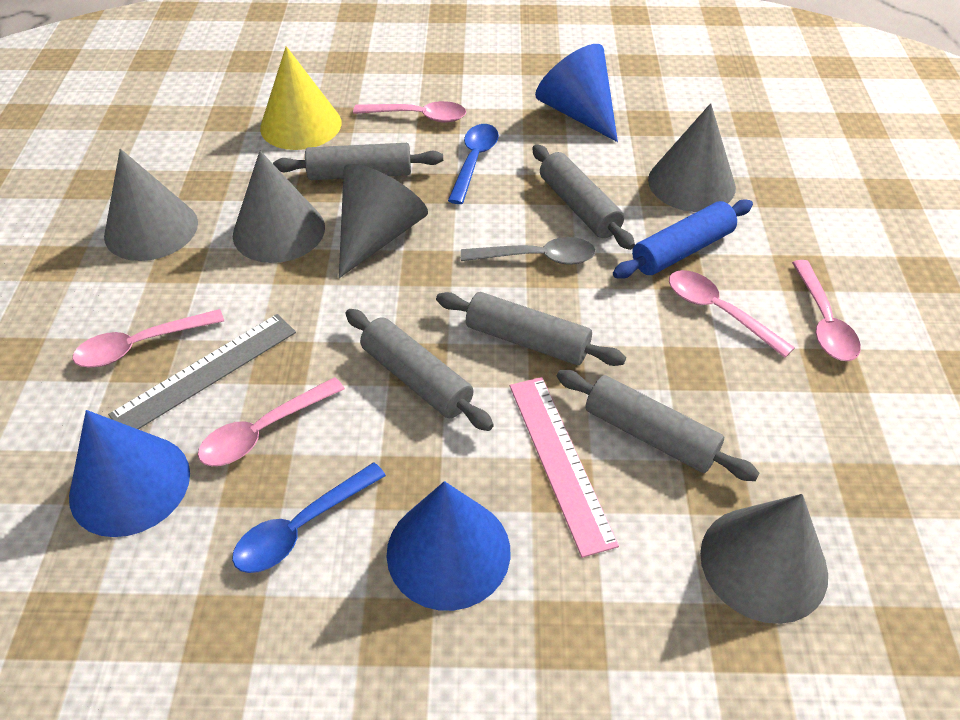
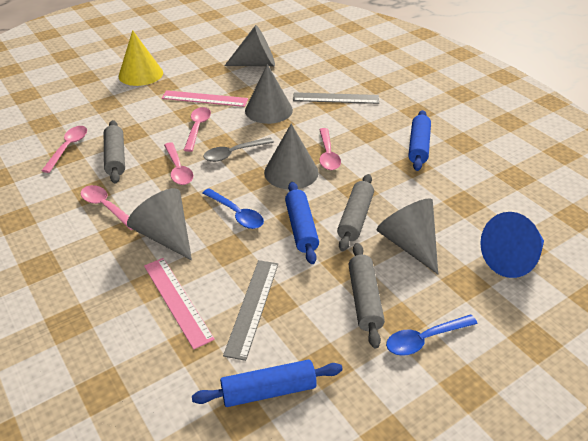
blue cone: [69,410,190,537] [387,481,510,611] [535,44,618,142] = 3 -> [480,212,544,278] = 1
blue rolling pin: [613,199,753,279] = 1 -> [192,360,343,407] [285,182,319,264] [408,110,431,171] = 3
grey rolling pin: [273,143,443,180] [346,309,494,431] [436,292,626,366] [532,145,635,250] [556,370,760,481] = 5 -> [104,120,125,184] [337,174,374,251] [349,243,385,349] = 3
grey ruler: [108,314,296,429] = 1 -> [223,260,278,361] [293,92,379,104] = 2
pink ruler: [510,377,619,558] = 1 -> [144,258,215,350] [162,90,248,107] = 2

